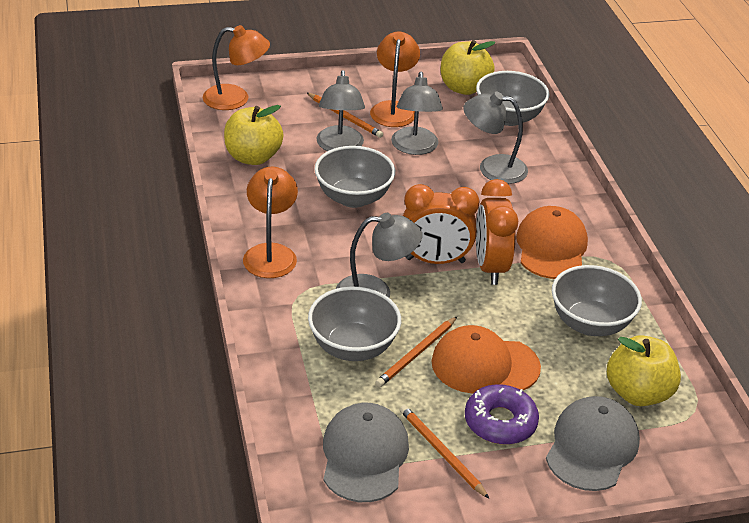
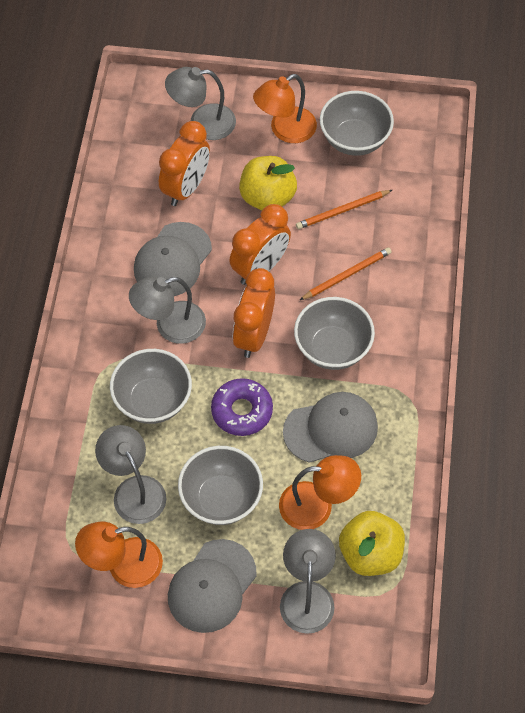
grey cap: [323,403,409,502] [546,396,640,491] = 2 -> [134,222,212,296] [168,539,257,633] [283,392,378,463] = 3
orange cap: [431,325,541,393] [516,206,588,279] = 2 -> none = 0
orange clock: [403,184,480,264] [476,179,518,285] = 2 -> [159,121,210,206] [230,204,291,285] [233,268,275,358] = 3
orange pencil: [307,93,383,138] [375,317,457,387] [399,405,489,499] = 3 -> [296,190,392,229] [300,247,391,300] = 2
yellow apple: [224,105,284,165] [441,40,495,95] [607,335,681,406] = 3 -> [239,156,297,210] [339,511,405,576] = 2

